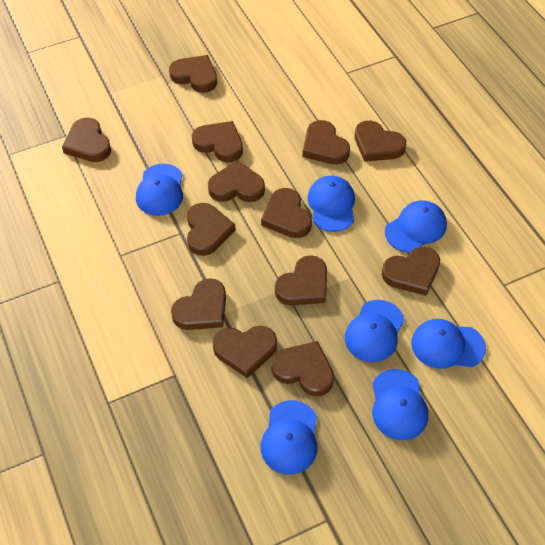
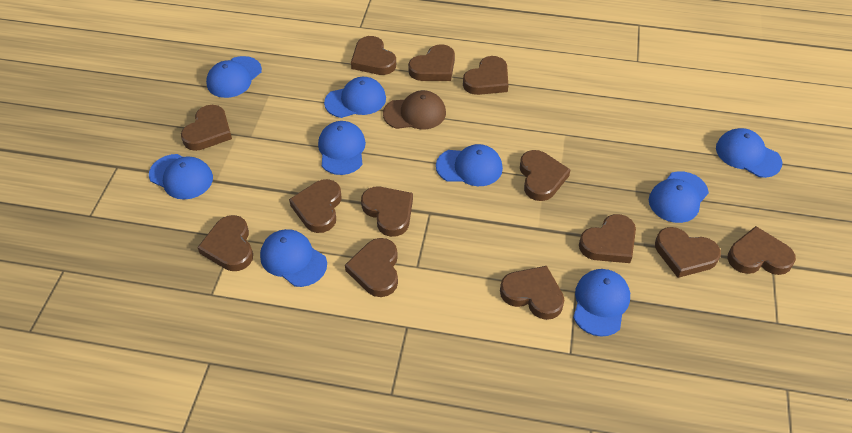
blue cap: [136,164,183,216] [260,400,317,475] [307,175,355,232] [345,300,404,362] [372,369,428,440] [385,200,447,253] [411,319,486,369] = 7 -> [149,154,213,199] [206,56,262,98] [260,229,327,287] [318,121,366,175] [324,77,386,118] [436,144,503,186] [573,269,630,337] [649,171,709,223] [716,128,782,178] = 9
brown cap: none = 0 -> [383,90,446,129] = 1

